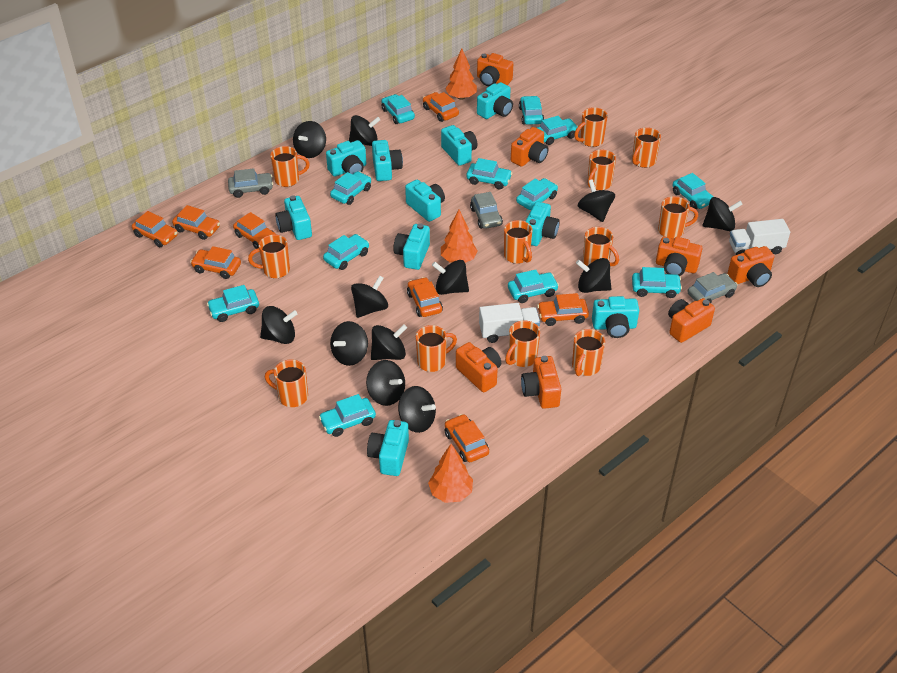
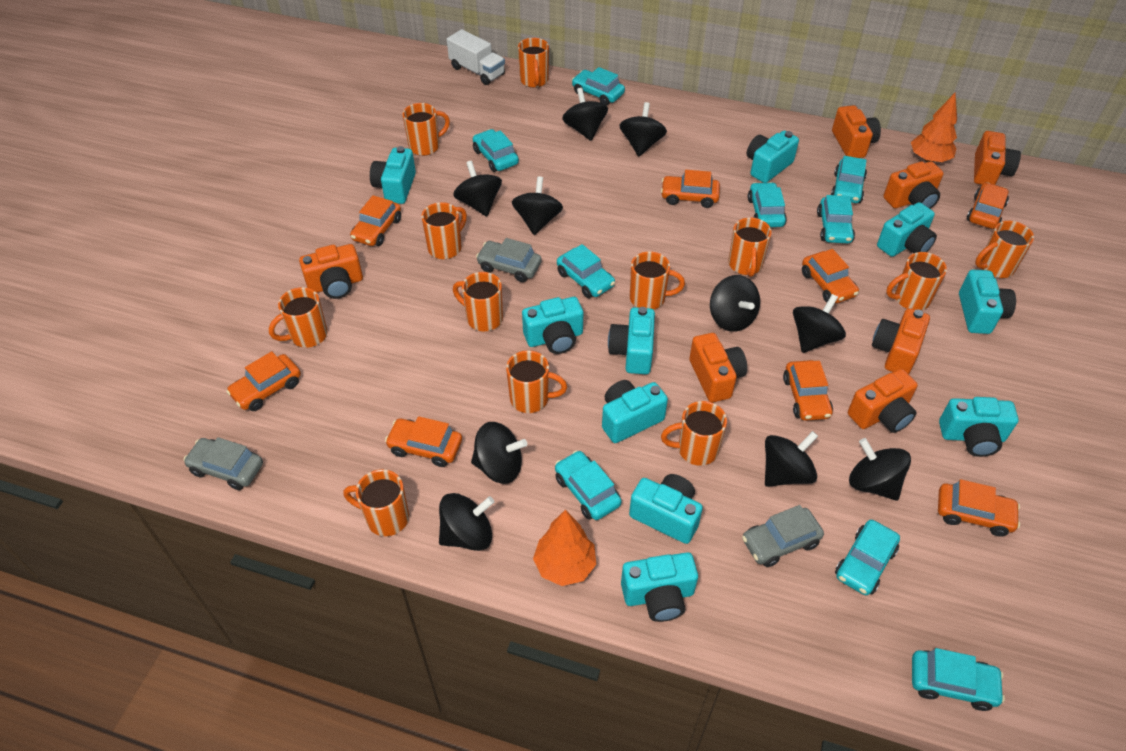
black spinning top: [260,306,297,344] [293,121,326,158] [330,321,368,366] [349,115,380,146] [351,275,388,318] [366,360,405,406] [371,324,407,360] [398,386,436,433] [432,260,469,295] [576,258,612,293] [578,179,615,222] [703,197,743,231] = 12 -> [439,493,494,551] [453,160,502,216] [471,422,527,484] [512,177,563,235] [562,88,608,141] [619,102,667,156] [710,275,760,332] [765,431,818,487] [793,294,846,353] [849,438,911,501] = 10
orange tree: [428,444,473,503] [441,210,478,263] [445,49,477,100] = 3 -> [533,510,596,586] [911,93,957,162] = 2
turquoise car: [207,285,259,322] [319,394,376,437] [323,234,369,270] [330,171,371,205] [381,94,415,124] [467,158,512,189] [508,270,559,303] [516,178,558,210] [519,96,544,125] [537,116,578,145] [632,267,682,298] [673,173,714,209] = 12 -> [473,129,519,172] [555,450,621,520] [557,244,615,298] [572,67,625,105] [748,182,787,227] [817,195,855,243] [831,156,867,203] [835,520,900,595] [912,648,1005,711] = 9
white truck: [479,303,540,343] [729,219,790,255] = 2 -> [447,29,505,85] = 1

